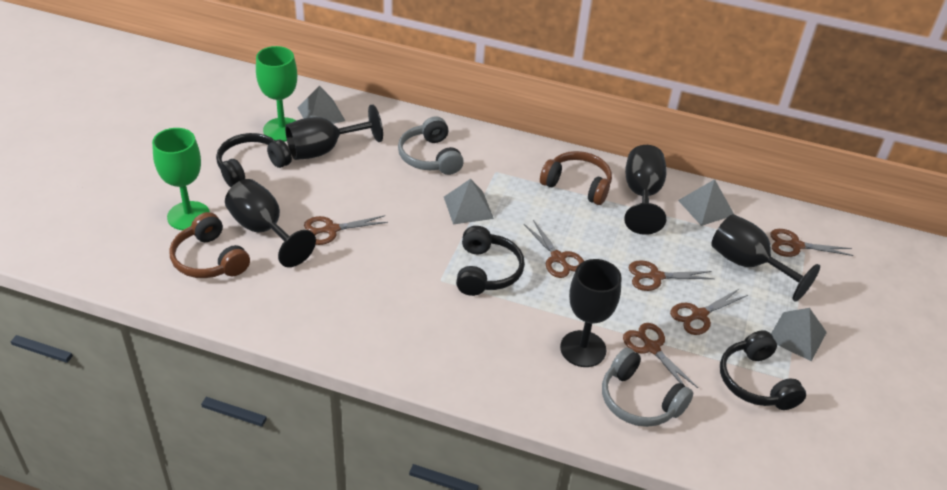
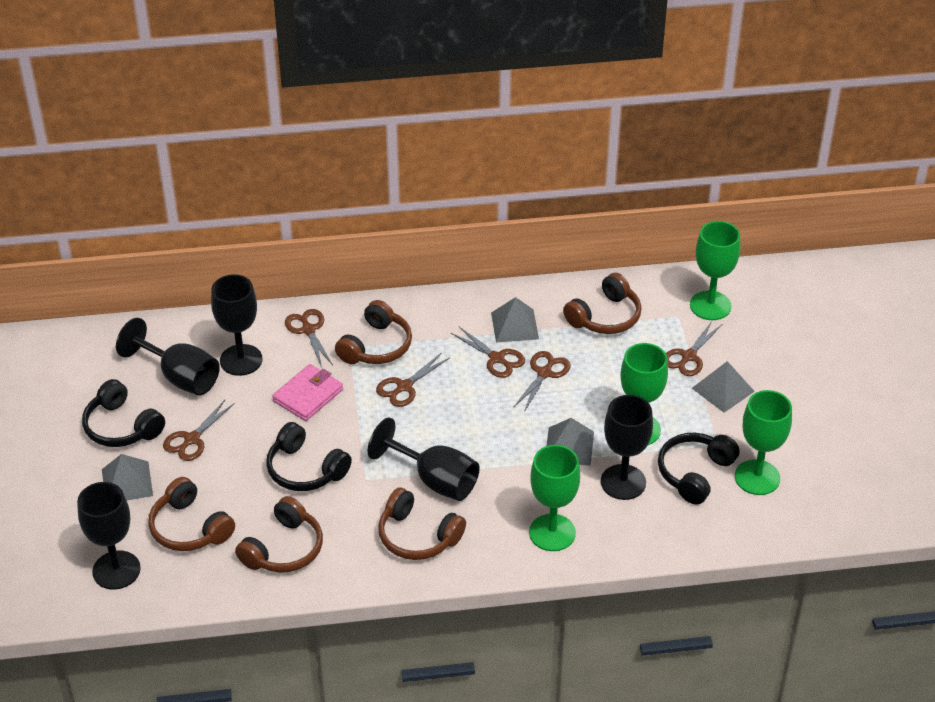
brown headphones: [169,212,250,278] [540,151,612,205] = 2 -> [148,477,235,551] [235,496,323,573] [335,300,412,364] [378,487,466,560] [563,273,641,334] = 5
green goblet: [152,128,210,230] [256,46,297,142] = 2 -> [529,445,580,551] [620,343,668,445] [690,221,740,320] [735,390,792,495] = 4
grey headphones: [398,116,464,175] [602,347,693,427] = 2 -> none = 0
pink wallet: none = 0 -> [272,364,343,421] = 1

